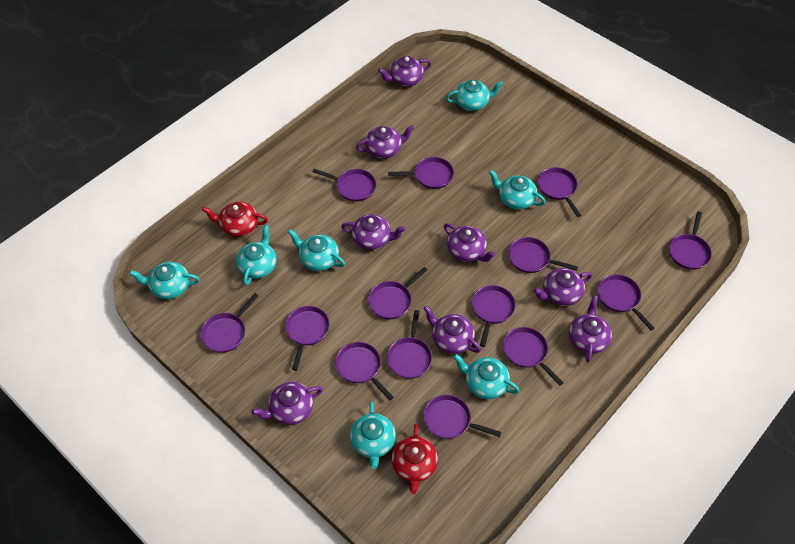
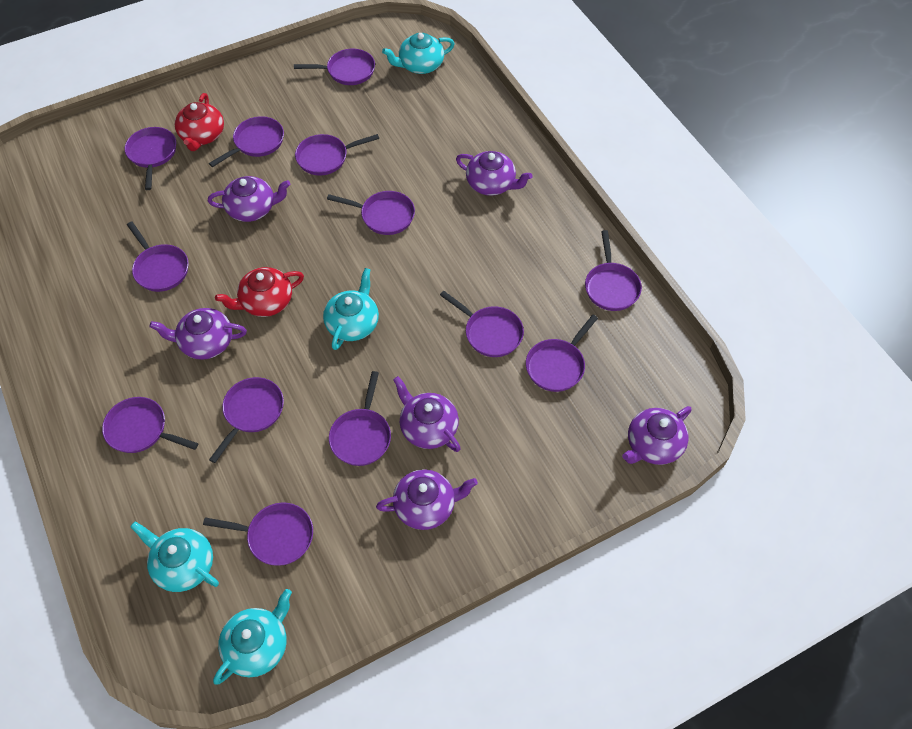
purple pan: [201,293,259,353] [285,306,330,371] [312,169,376,202] [335,342,394,401] [368,267,428,319] [387,310,432,379] [388,157,454,189] [424,395,501,439] [472,285,516,347] [503,327,564,385] [508,237,578,273] [538,167,581,217] [598,274,655,331] [669,212,712,270] = 14 -> [102,397,198,453] [125,127,176,190] [127,221,189,292] [203,502,313,566] [209,116,284,167] [209,377,284,463] [294,49,375,85] [295,134,379,176] [327,191,415,235] [329,371,391,466] [440,291,524,357] [526,315,598,392] [585,230,642,311] = 13
purple teapot: [252,382,323,425] [341,214,406,250] [356,125,414,159] [378,56,431,87] [423,305,481,354] [444,223,496,262] [533,268,592,306] [569,295,612,362] = 8 -> [149,308,247,360] [208,176,291,222] [376,469,478,530] [393,376,461,452] [456,151,533,196] [622,406,691,465] = 6
turquoise teapot: [129,262,200,299] [236,225,277,286] [288,229,345,271] [350,401,396,469] [446,80,503,111] [453,354,520,399] [489,170,546,210] = 7 -> [130,522,219,592] [213,589,292,685] [323,268,379,350] [382,33,455,74] = 4

